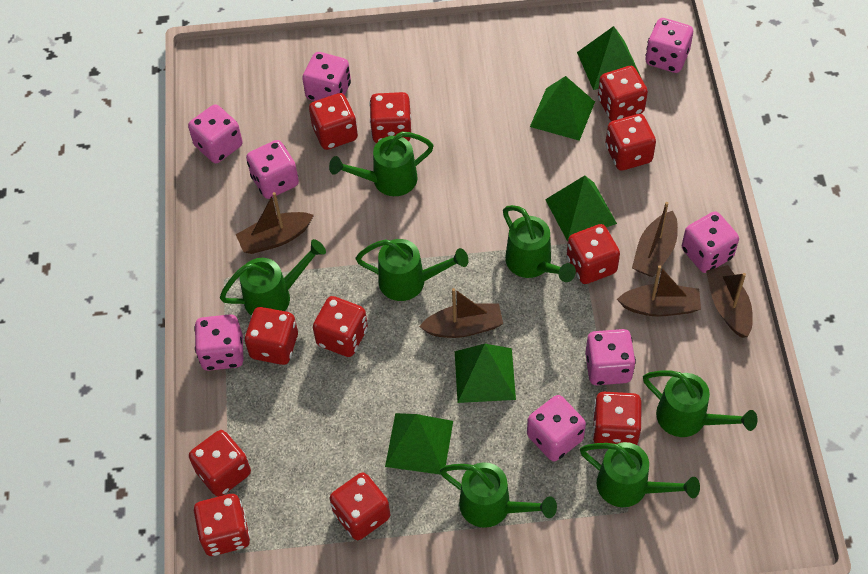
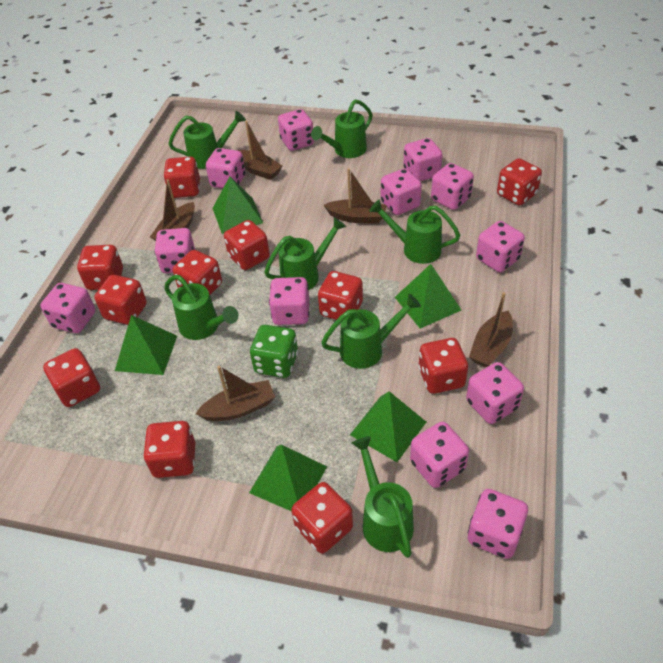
green dice: none = 0 -> [250,325,298,378] = 1
pink dice: [188,104,243,163] [194,314,244,371] [246,140,299,199] [302,52,351,101] [527,395,586,461] [585,329,636,385] [645,18,693,73] [682,212,739,273] = 8 -> [41,283,96,333] [154,228,195,273] [206,148,245,188] [269,277,309,325] [278,109,314,151] [381,169,422,215] [403,138,442,181] [410,422,469,488] [431,163,474,210] [466,362,524,424] [468,489,528,559] [476,221,525,272] = 12

